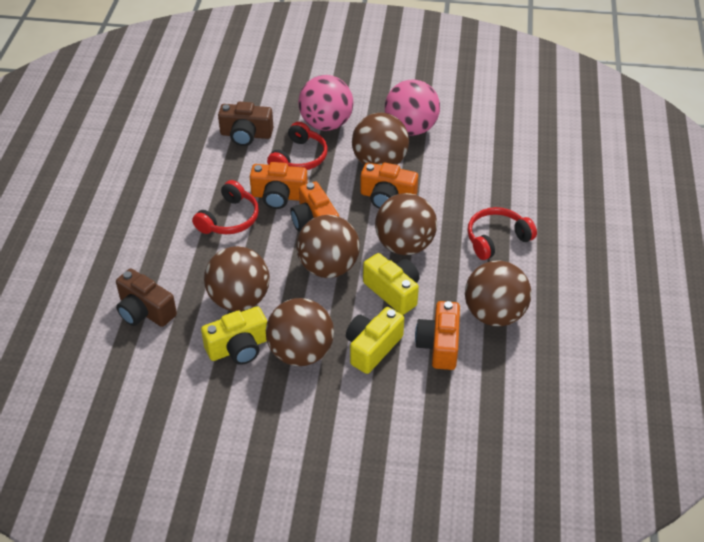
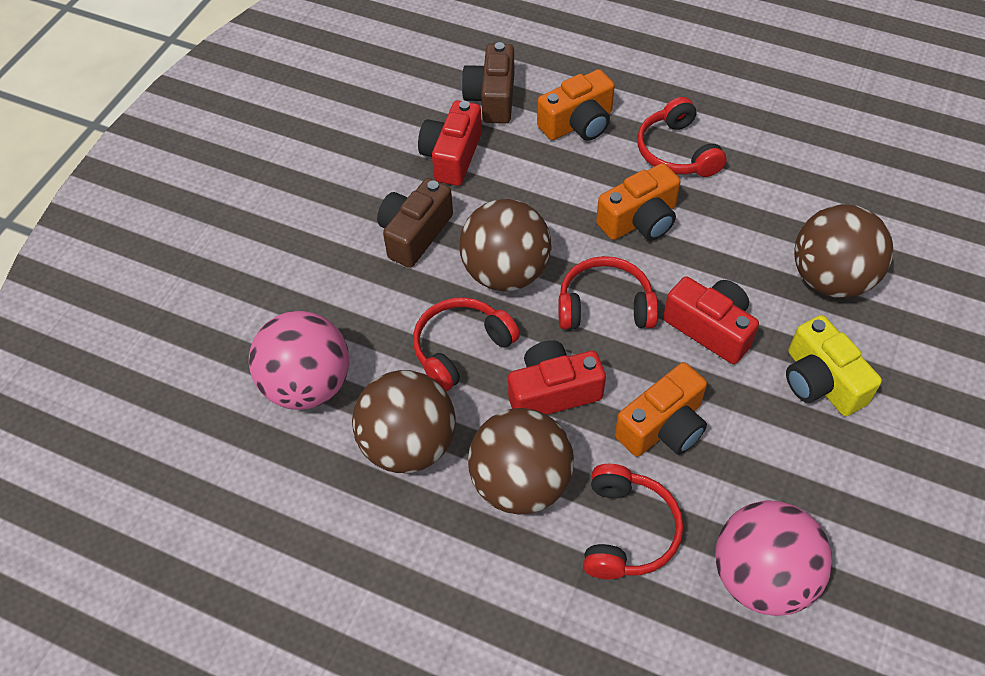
brown ball: [204,246,270,311] [266,298,334,366] [296,215,360,278] [352,113,409,165] [375,193,437,255] [465,261,531,326] = 6 -> [352,370,456,473] [460,199,552,291] [468,408,574,515] [794,204,893,298] = 4
orange camera: [250,162,308,209] [290,182,339,232] [361,162,418,209] [415,301,460,370] = 4 -> [537,69,615,141] [596,163,681,241] [615,362,707,457] = 3
red camera: none = 0 -> [418,100,482,186] [508,340,606,415] [663,276,759,364] = 3
red headphones: [192,180,259,234] [267,122,327,170] [467,207,537,260] = 3 -> [413,297,520,391] [558,256,658,329] [583,464,683,579] [637,97,727,177] = 4
yellow camera: [201,306,267,365] [346,307,404,374] [363,253,420,315] = 3 -> [786,315,882,416] = 1

